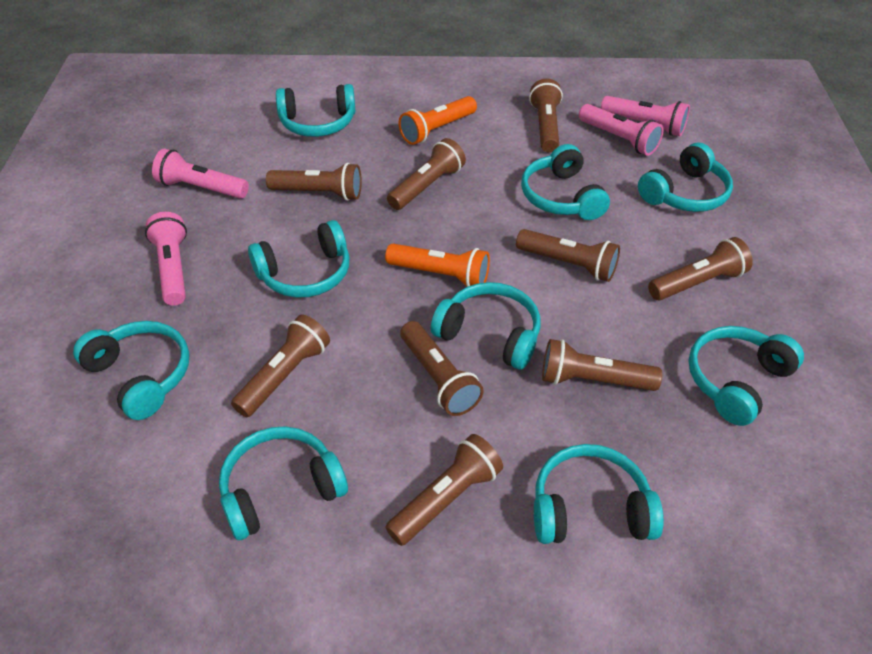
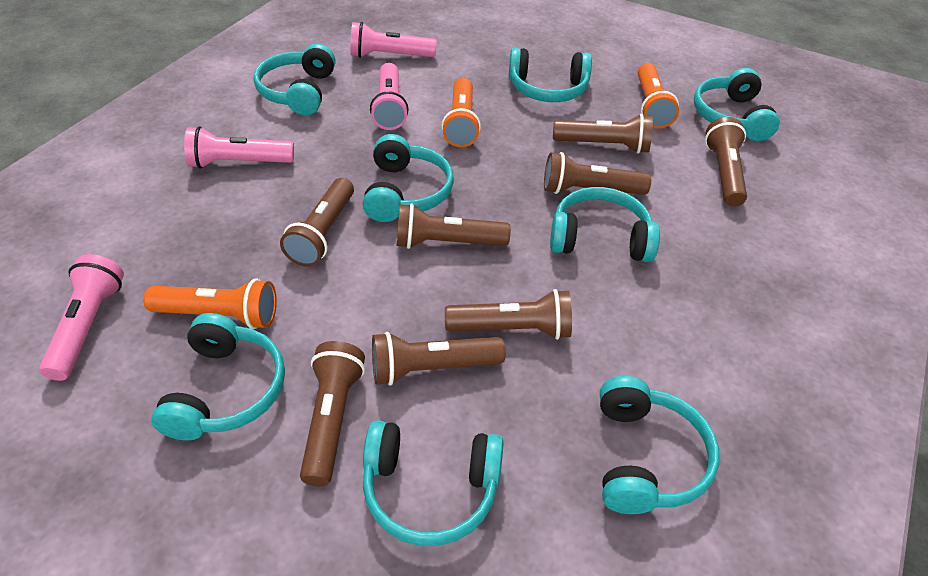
brown flashlight: [231,315,330,417] [266,163,362,201] [385,434,503,546] [387,138,466,210] [400,321,484,416] [516,229,620,282] [529,79,563,153] [542,339,662,391] [648,237,753,300] = 9 -> [280,178,354,267] [300,341,365,486] [372,332,506,386] [397,203,511,249] [445,289,572,340] [544,152,651,195] [553,114,653,154] [705,117,747,207] = 8
orange flashlight: [385,244,490,287] [399,96,477,145] = 2 -> [143,279,277,329] [442,78,481,147] [638,63,679,128] = 3
turquoise headphones: [73,321,189,420] [219,426,348,540] [248,220,349,298] [276,84,355,137] [431,282,540,370] [521,144,610,220] [534,444,664,544] [638,143,733,212] [689,326,804,426] = 9 -> [152,313,285,441] [253,44,336,115] [363,134,454,222] [363,420,504,546] [509,48,592,102] [550,187,660,262] [600,376,719,514] [694,68,780,141] = 8

